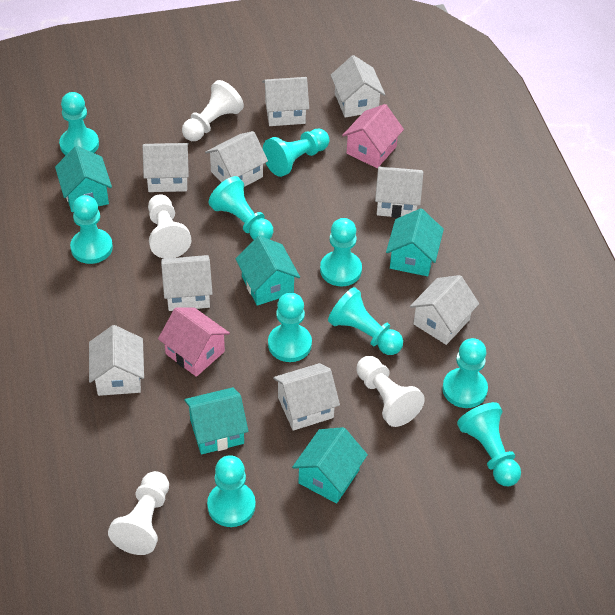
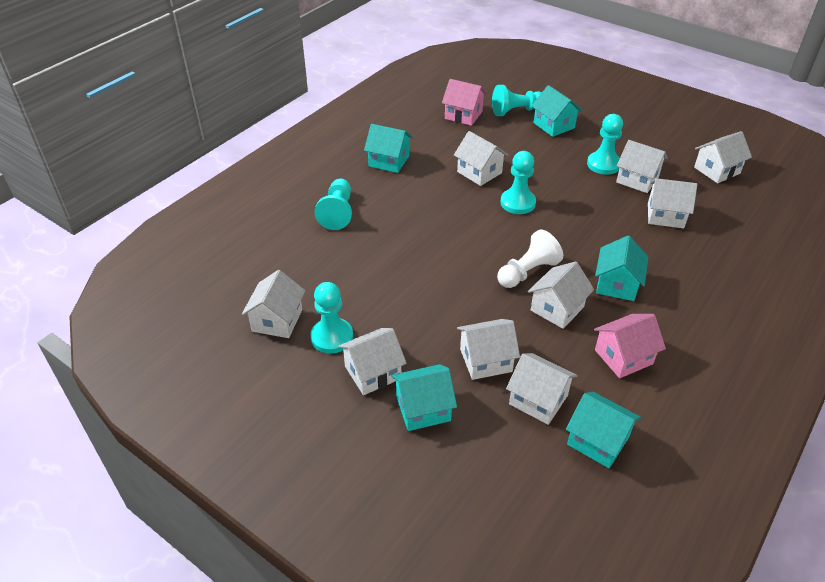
turquoise pawn: [59,92,99,155] [70,195,113,264] [207,455,256,527] [209,176,273,240] [263,128,329,177] [268,293,312,362] [320,218,362,286] [328,287,403,355] [442,338,488,408] [457,402,521,486] = 10 -> [310,282,353,354] [314,179,352,230] [492,85,542,116] [501,151,536,214] [587,114,623,175] = 5
white pawn: [108,471,169,555] [148,195,192,259] [182,80,244,141] [356,356,425,427] = 4 -> [497,230,563,288] = 1

